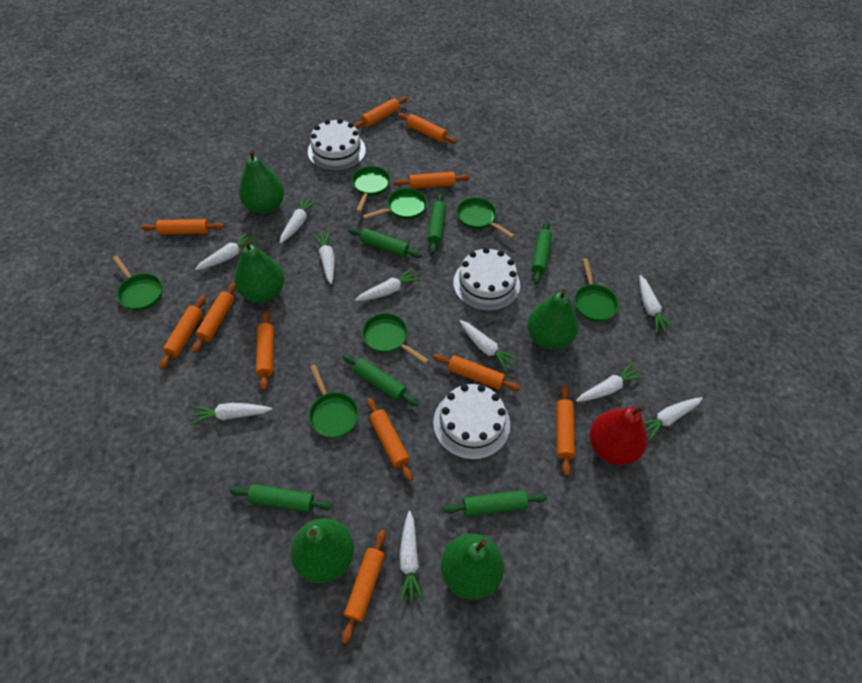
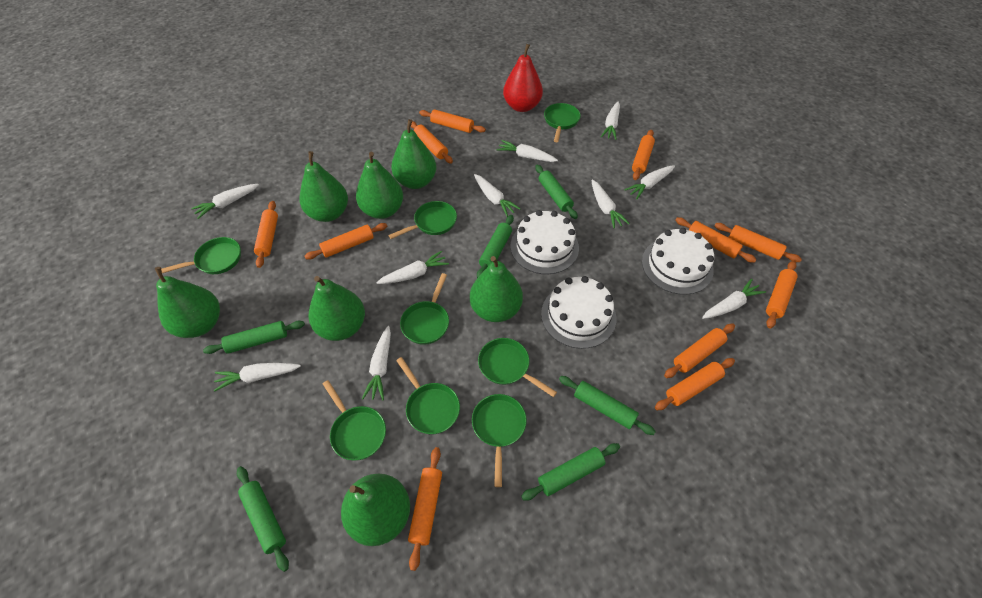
green pan: [112,256,163,311] [309,365,359,438] [352,166,390,212] [362,313,429,364] [363,188,427,219] [457,197,515,238] [575,258,619,322] = 7 -> [161,237,241,274] [323,380,386,460] [388,201,457,239] [396,357,460,434] [400,273,449,345] [472,394,527,487] [478,338,557,397] [544,103,581,142] = 8
green pear: [234,240,284,303] [239,150,284,214] [290,518,354,583] [441,534,504,600] [527,289,579,350] = 5 -> [155,267,220,338] [300,151,348,222] [309,276,365,341] [341,474,410,546] [356,152,403,219] [391,119,436,189] [470,256,523,322] = 7

